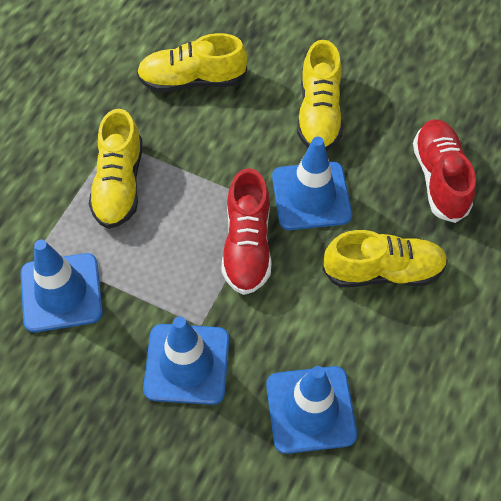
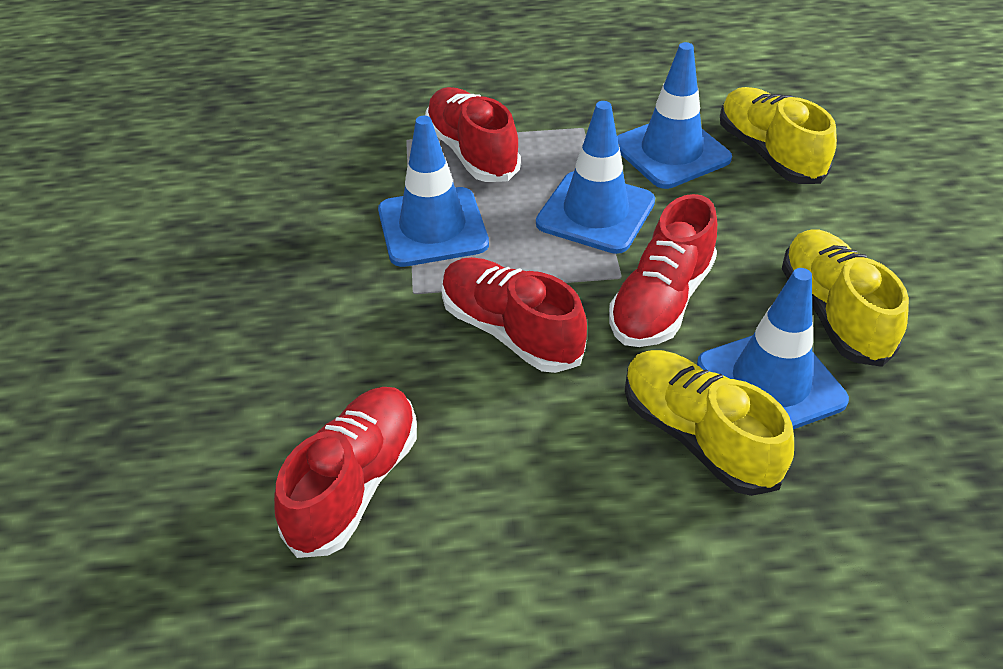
red shoe: [221,168,272,295] [413,119,476,223] = 2 -> [274,387,417,558] [425,87,521,182] [441,257,587,373] [609,194,717,347] = 4
yellow shoe: [89,109,143,229] [137,33,247,92] [297,40,343,151] [322,230,448,287] = 4 -> [625,350,794,496] [720,87,837,184] [782,230,909,367] = 3

